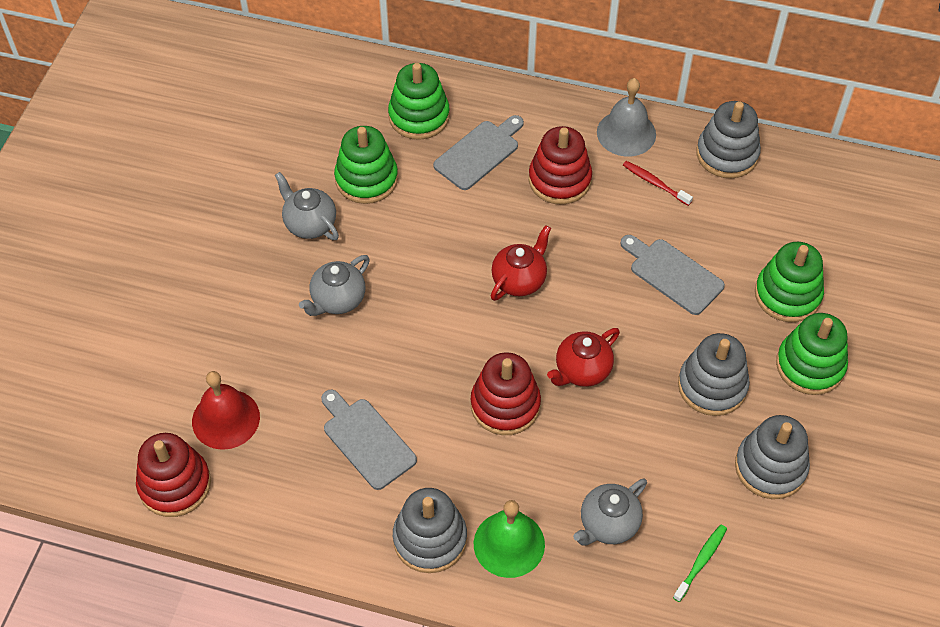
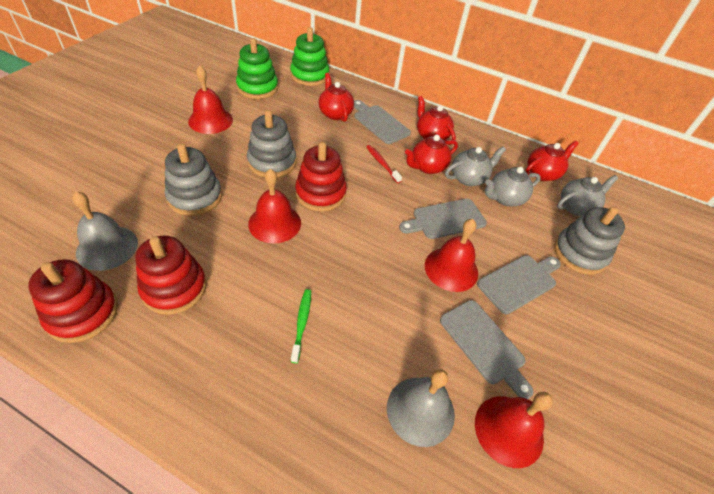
green bell: [474,500,545,578] = 1 -> none = 0
green stacking toy: [334,126,398,204] [388,63,450,140] [755,242,824,322] [776,313,848,395] = 4 -> [236,38,278,99] [290,27,329,86] = 2
grey bell: [597,78,656,157] = 1 -> [72,191,138,271] [387,369,455,447] = 2
grey cutting board: [321,390,417,490] [433,115,524,190] [621,235,725,315] = 3 -> [354,100,411,144] [399,199,487,239] [440,300,534,399] [477,255,561,314] = 4
grey stacking toy: [393,488,467,573] [678,333,750,416] [696,101,761,178] [735,415,810,499] = 4 -> [165,144,222,216] [247,110,296,178] [554,207,625,275] = 3
red bell: [192,371,260,450] = 1 -> [188,65,233,134] [248,169,301,243] [425,219,478,292] [475,392,553,468] = 4
red teapot: [491,225,551,301] [547,328,620,387] = 2 -> [318,73,354,122] [405,135,458,174] [417,96,456,145] [525,141,579,181] = 4

